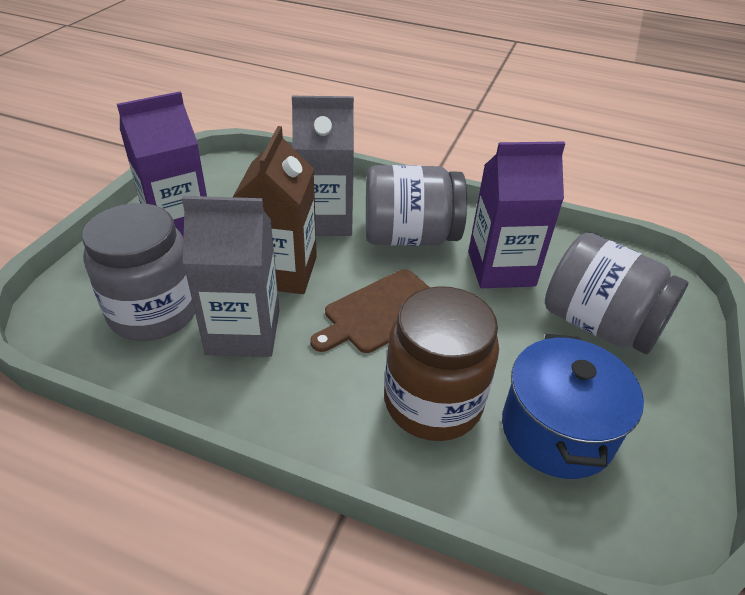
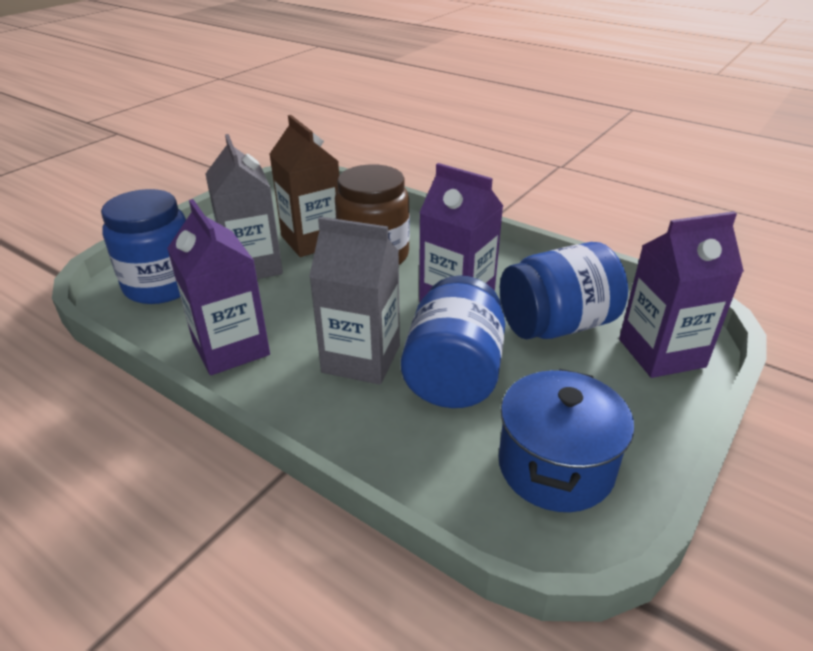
blue jar: none = 0 -> [101,189,186,304] [401,275,505,408] [500,242,628,340] = 3
brown cutting board: [310,269,430,353] = 1 -> none = 0
grey jar: [82,203,195,341] [366,165,467,246] [545,232,688,354] = 3 -> none = 0
purple carton: [117,91,207,239] [468,142,565,288] = 2 -> [167,199,270,375] [419,163,503,302] [619,211,744,378] = 3

